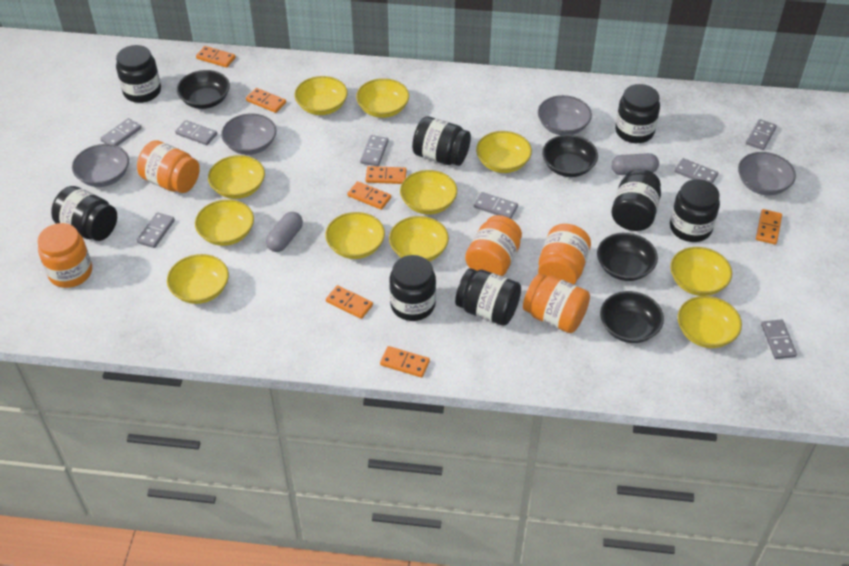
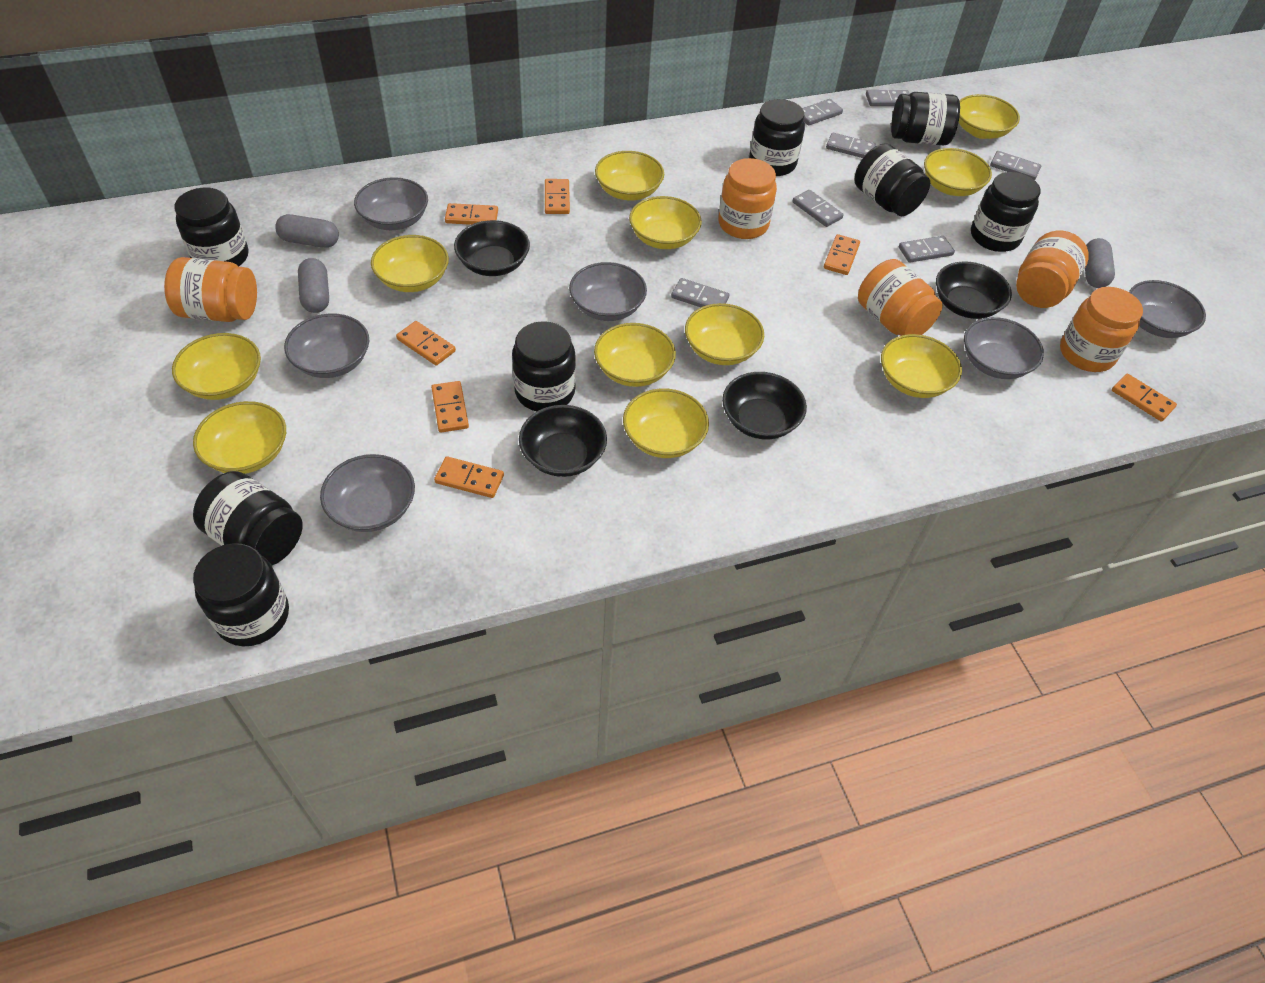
grey bowl: [72,144,129,187] [221,113,276,155] [538,95,592,135] [738,152,796,195] = 4 -> [284,314,369,378] [320,454,415,532] [354,177,428,230] [569,262,647,321] [964,317,1044,379] [1129,280,1206,338] = 6
grey capsule: [266,212,303,252] [611,153,659,175] = 2 -> [275,214,339,248] [298,258,329,313] [1085,238,1115,288] = 3
grey domino: [100,118,141,146] [137,212,175,248] [175,120,217,145] [360,135,389,166] [474,192,518,219] [674,158,718,184] [746,119,777,150] [761,319,797,359] = 8 -> [671,278,730,307] [793,190,844,227] [802,99,843,125] [826,133,876,158] [866,90,910,106] [899,236,955,263] [990,151,1041,180] = 7

